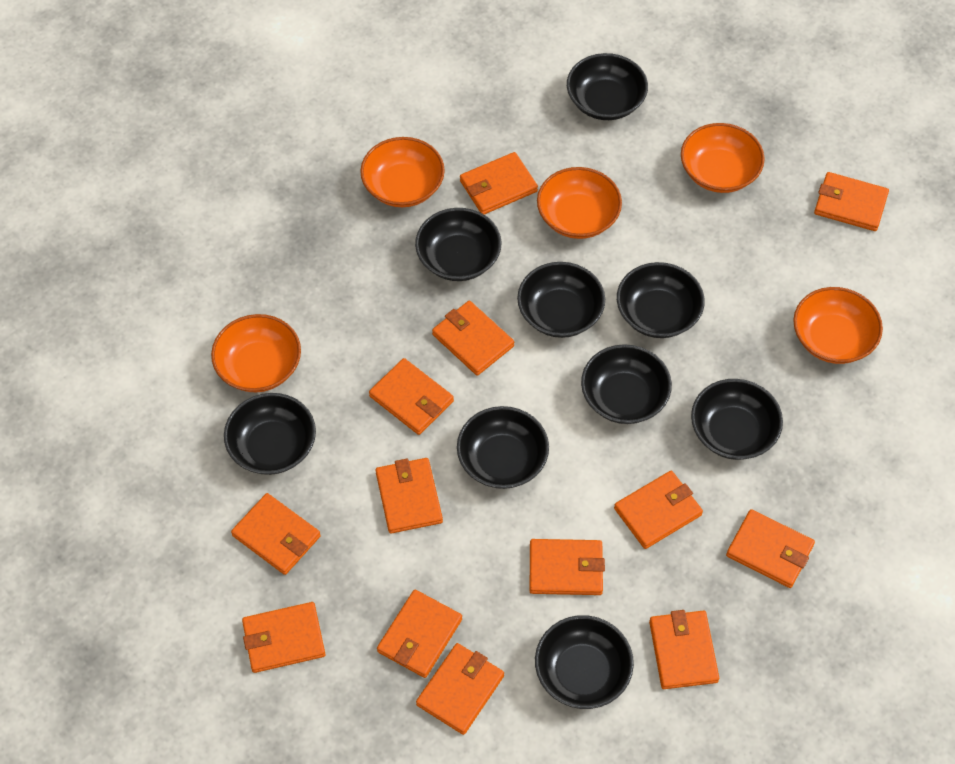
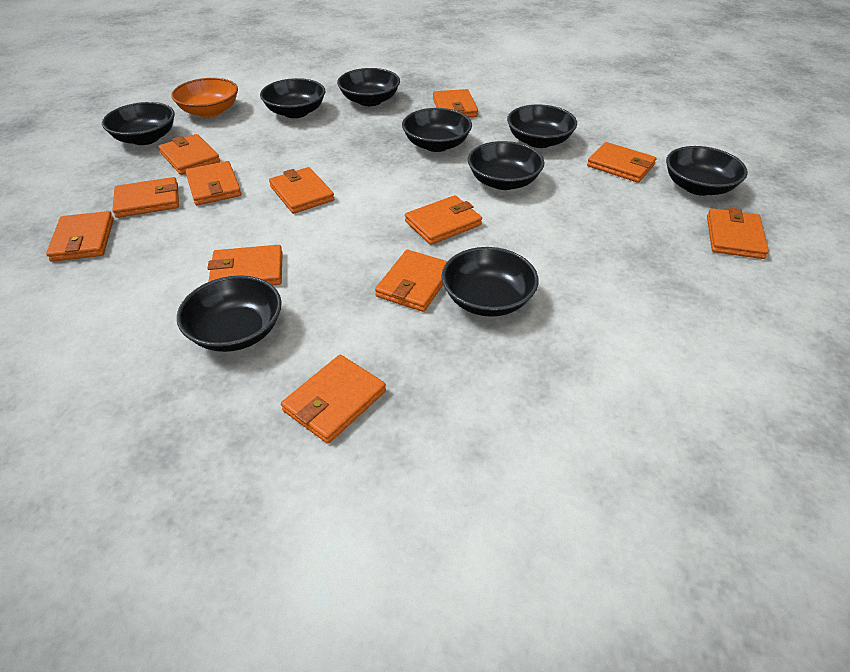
orange bowl: [211,314,301,392] [360,137,445,207] [537,167,622,239] [681,123,765,193] [793,287,883,364] = 5 -> [171,78,238,118] = 1
orange wallet: [231,493,321,575] [242,602,325,673] [369,358,454,435] [376,458,443,534] [377,590,462,678] [416,643,504,735] [432,301,514,376] [460,152,538,215] [530,539,605,595] [614,471,703,549] [649,610,719,689] [726,509,815,588] [814,172,889,231] = 13 -> [46,211,114,262] [113,177,179,218] [158,134,220,175] [185,161,241,205] [207,245,283,285] [269,167,334,214] [281,355,386,444] [375,250,448,312] [405,195,482,245] [433,89,478,117] [587,142,656,183] [707,208,769,259] = 12

